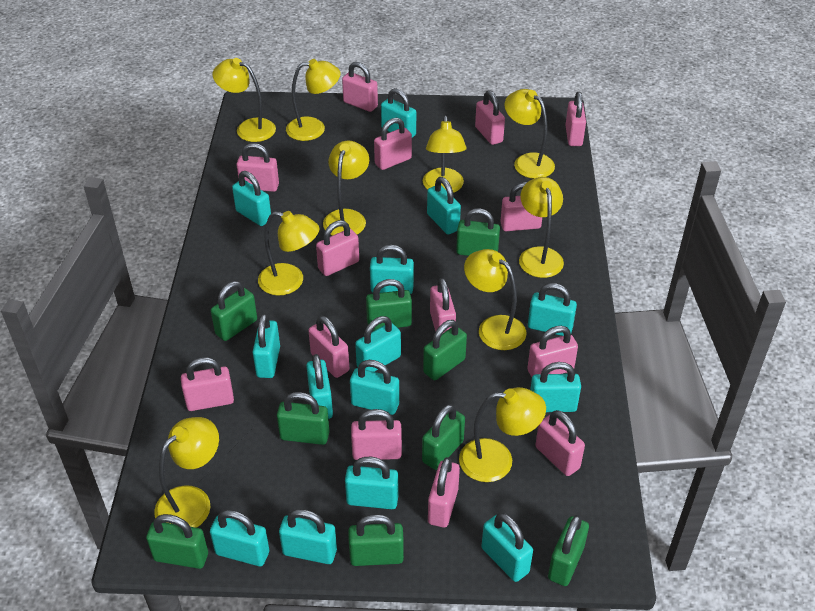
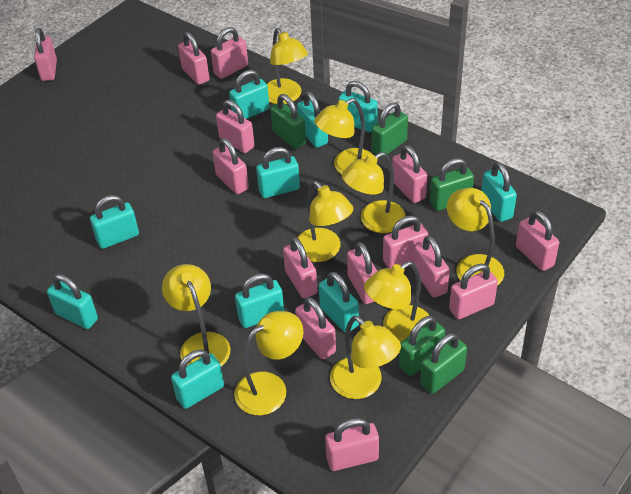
green padlock: [146,514,208,569] [211,281,257,341] [277,392,330,445] [348,514,404,566] [366,279,412,331] [422,404,465,470] [423,320,467,380] [456,208,500,256] [548,515,589,586] = 9 -> [271,94,306,149] [372,102,408,158] [399,316,445,376] [420,333,467,394] [430,158,474,211] = 5
turquoise padlock: [210,510,269,566] [232,171,271,226] [253,314,280,378] [279,509,337,564] [306,354,333,419] [345,457,399,509] [350,360,399,415] [355,316,401,372] [370,245,414,294] [381,88,416,138] [427,177,461,234] [482,513,533,582] [528,283,577,336] [530,362,581,412] = 14 -> [47,274,98,329] [90,195,139,249] [171,350,224,409] [229,70,269,119] [235,273,284,328] [256,147,300,198] [297,92,328,148] [319,272,359,333] [339,81,378,132] [481,162,517,222] = 10
yellow lamp: [154,417,219,528] [213,58,276,142] [258,211,319,295] [286,59,340,141] [323,140,369,236] [423,116,466,193] [459,387,546,482] [464,249,526,350] [504,89,555,179] [519,177,564,278] = 10 -> [162,264,230,367] [234,311,303,415] [267,28,308,104] [297,181,353,262] [314,98,373,175] [330,316,401,399] [342,152,406,233] [364,261,430,343] [447,188,504,286] = 9

